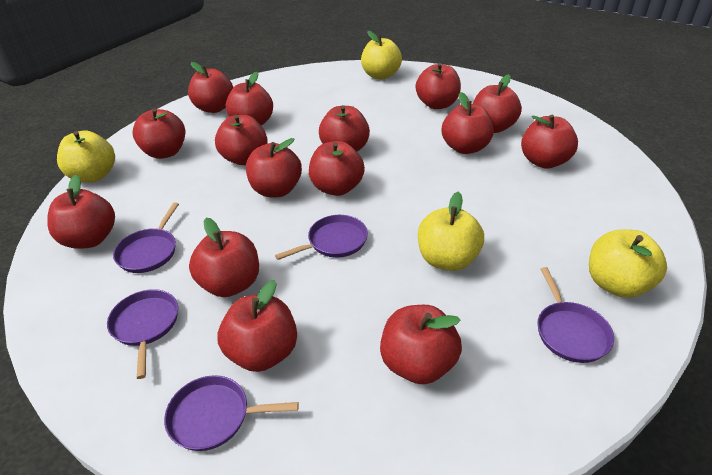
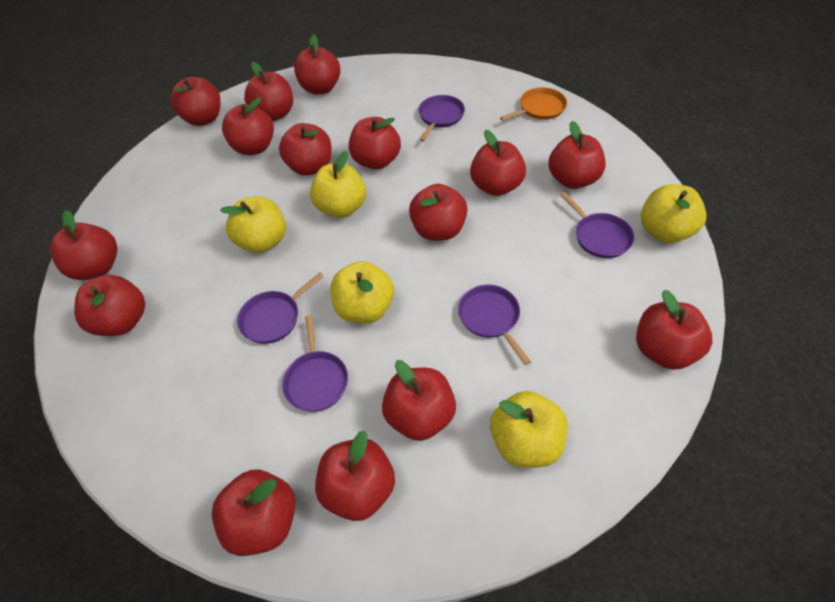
orange pan: none = 0 -> [500,87,567,121] = 1
yellow apple: [57,130,115,182] [361,31,402,80] [418,192,484,271] [589,229,667,298] = 4 -> [220,196,286,253] [310,150,366,218] [330,261,394,323] [490,391,568,468] [641,184,706,243] = 5

